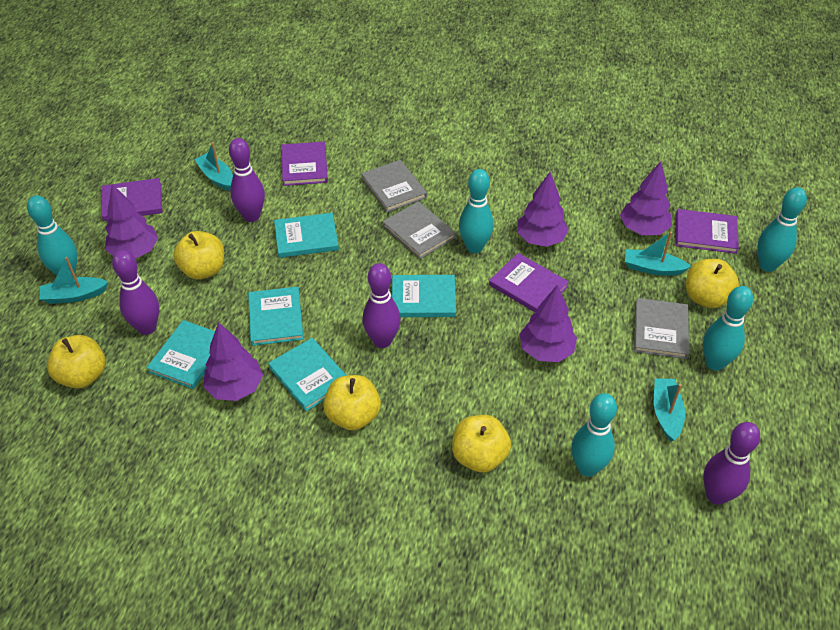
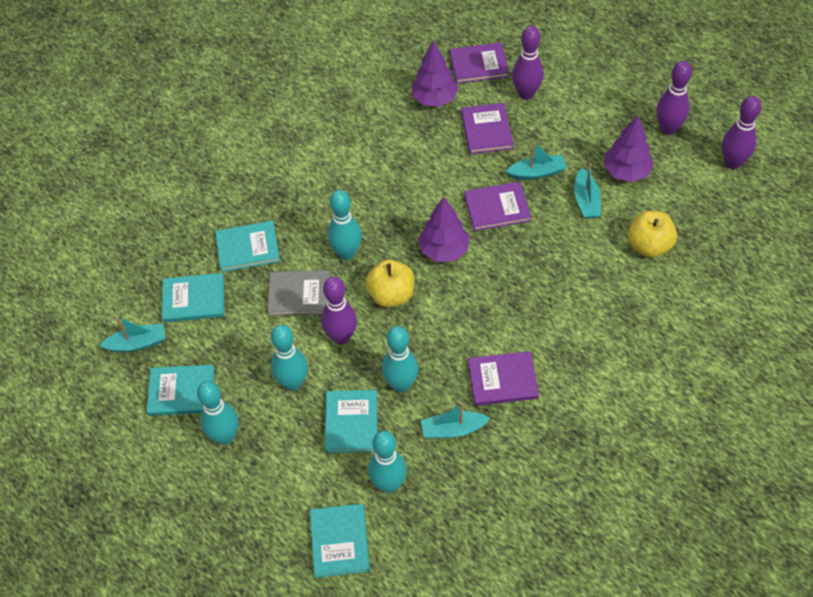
grey book: [361,160,427,212] [383,201,456,259] [634,298,689,359] = 3 -> [268,270,331,316] = 1
purple tree: [105,184,158,259] [203,322,263,401] [517,172,569,247] [519,284,577,362] [620,161,671,235] = 5 -> [412,40,458,107] [418,196,470,262] [604,115,654,182] = 3
yellow apple: [47,335,105,389] [173,231,224,280] [323,375,381,430] [452,415,511,473] [686,259,739,308] = 5 -> [365,259,414,307] [628,211,677,257] = 2

